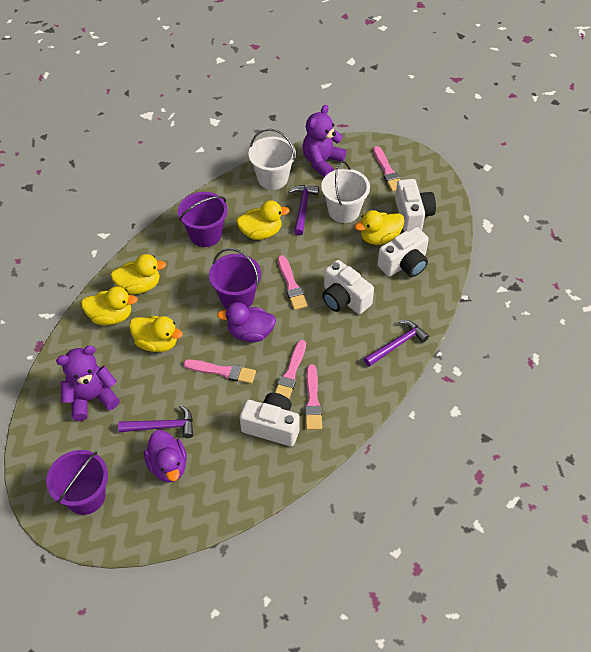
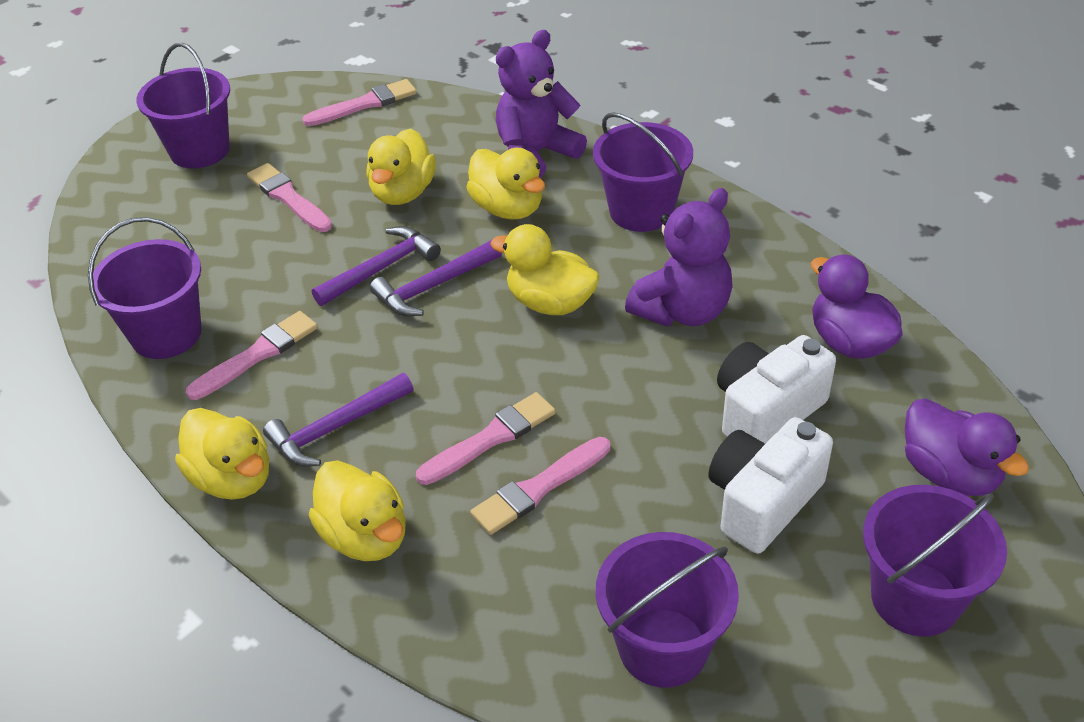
purple bucket: [46,450,108,515] [178,192,228,247] [209,248,261,309] = 3 -> [88,217,202,359] [137,43,230,169] [593,112,693,232] [596,532,739,688] [863,485,1007,637] = 5
white bucket: [248,129,296,190] [321,161,370,223] = 2 -> none = 0
white camera: [240,393,300,446] [322,260,374,314] [377,227,429,277] [395,179,436,232] = 4 -> [708,417,833,554] [717,335,836,444] = 2

